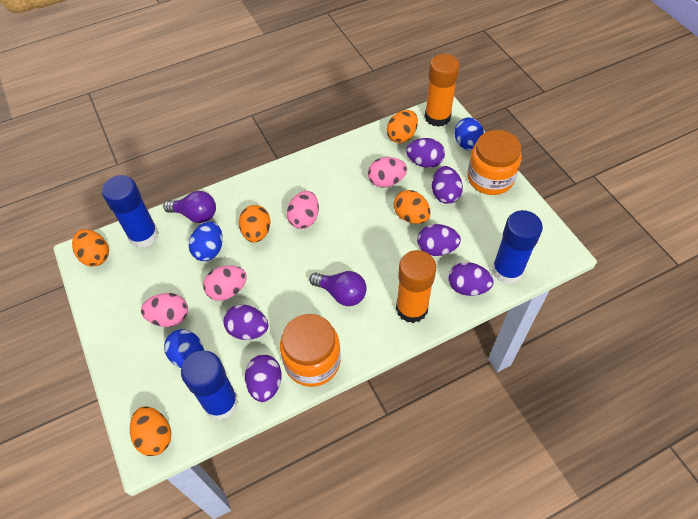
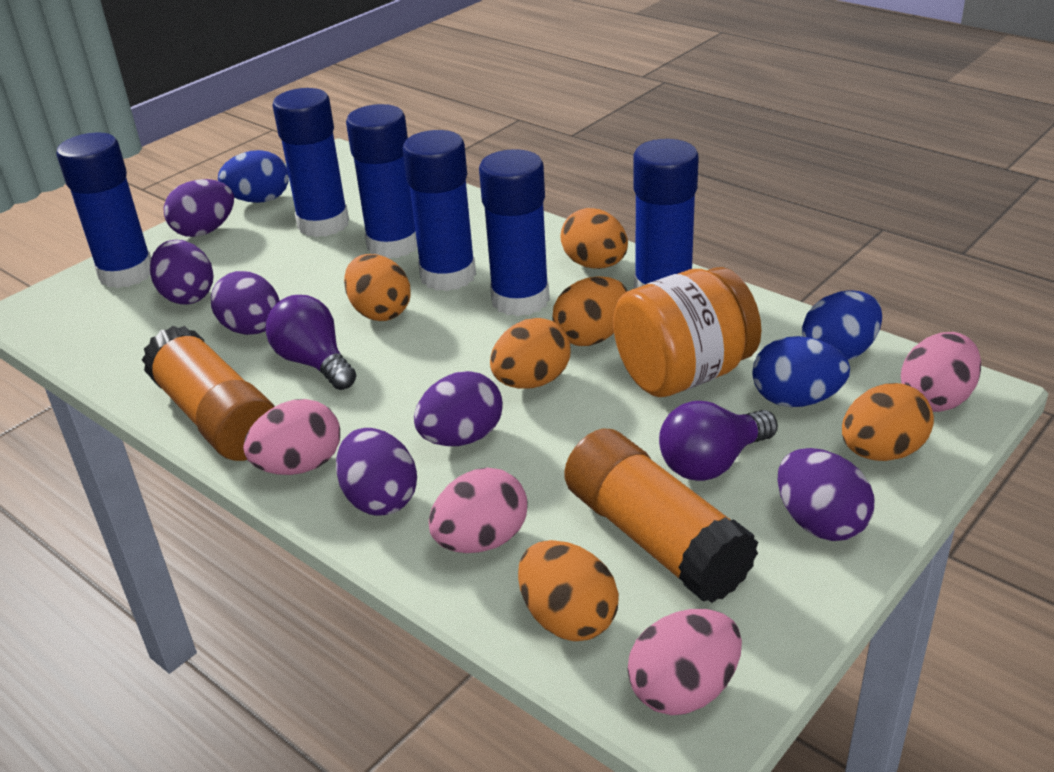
blue glue stick: [102,175,159,248] [181,350,238,420] [492,210,543,284] = 3 -> [57,132,151,288] [272,88,349,237] [346,104,417,258] [402,130,476,291] [479,149,550,316] [633,139,699,289] = 6
orange egg: [72,229,109,266] [130,407,171,456] [239,205,270,243] [386,110,418,143] [394,190,431,224] = 5 -> [344,254,411,321] [490,318,571,389] [518,540,619,641] [552,277,627,346] [560,208,628,269] [842,383,934,461] = 6
orange jar: [280,314,341,387] [467,130,522,195] = 2 -> [613,267,762,397] = 1

